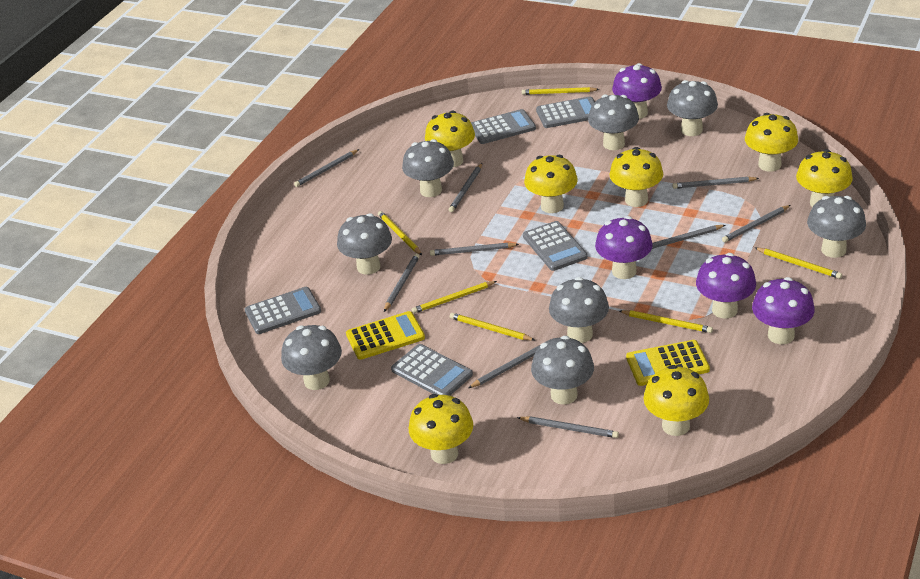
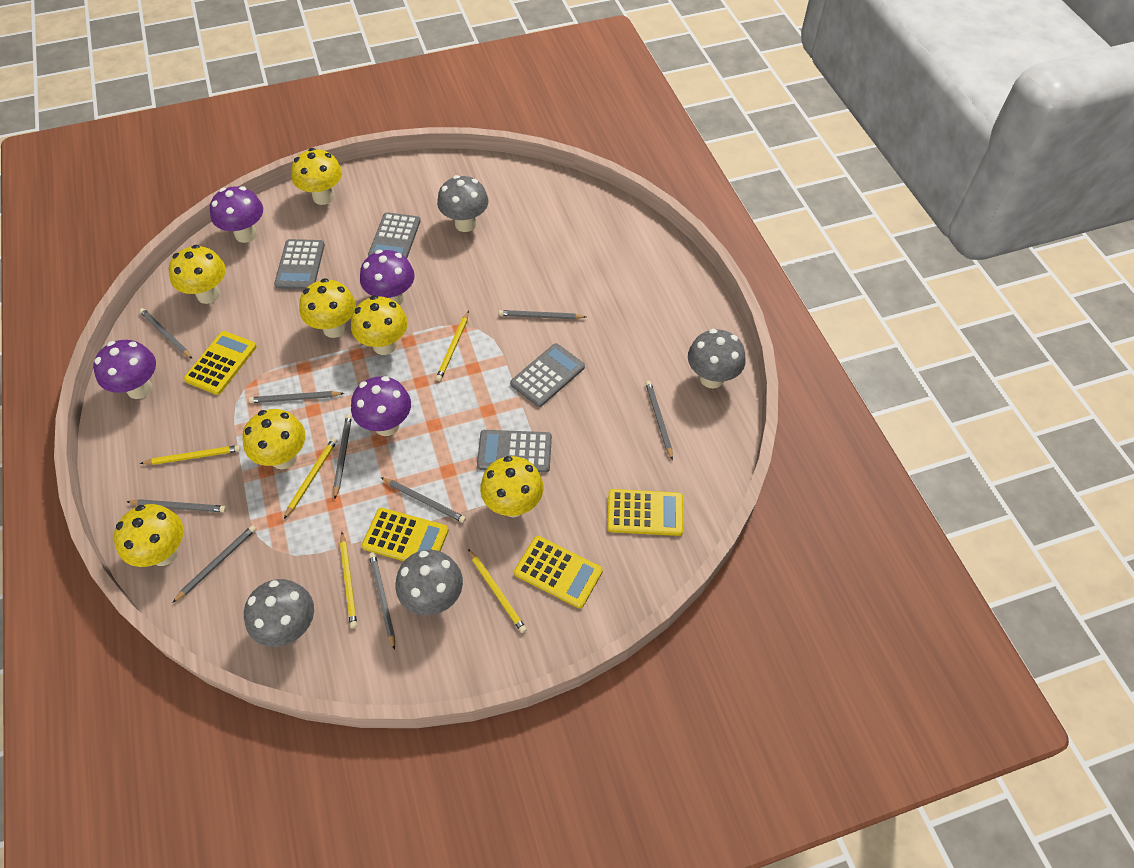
grey calculator: [245,287,321,334] [391,344,473,396] [471,109,536,144] [523,221,588,271] [536,96,595,128] = 5 -> [274,239,325,290] [368,212,420,258] [477,430,552,473] [510,343,585,407] = 4
grey mushroom: [281,325,342,390] [337,213,392,275] [402,139,454,197] [531,336,594,405] [549,277,609,343] [588,94,639,150] [667,80,718,136] [807,196,866,258] = 8 -> [244,579,314,647] [396,550,463,616] [437,175,488,232] [688,329,746,388] = 4
yellow calculator: [346,311,425,360] [626,340,710,386] = 2 -> [184,331,257,395] [362,508,449,561] [514,536,603,608] [607,489,683,536] = 4
yellow pencil: [378,211,422,255] [412,281,497,314] [450,313,535,341] [522,87,599,95] [619,310,713,333] [755,248,842,279] = 6 -> [140,445,241,465] [284,438,337,519] [340,532,357,628] [436,311,469,381] [468,549,527,633] = 5

